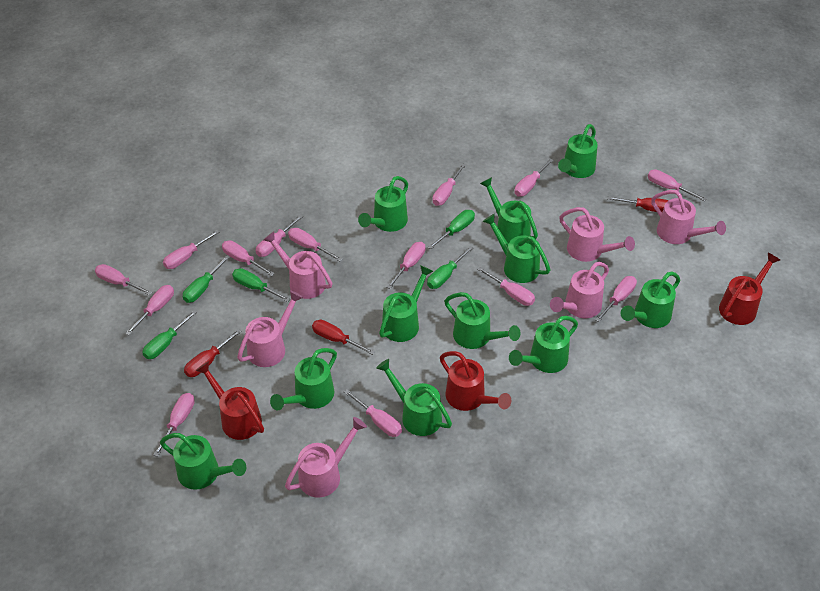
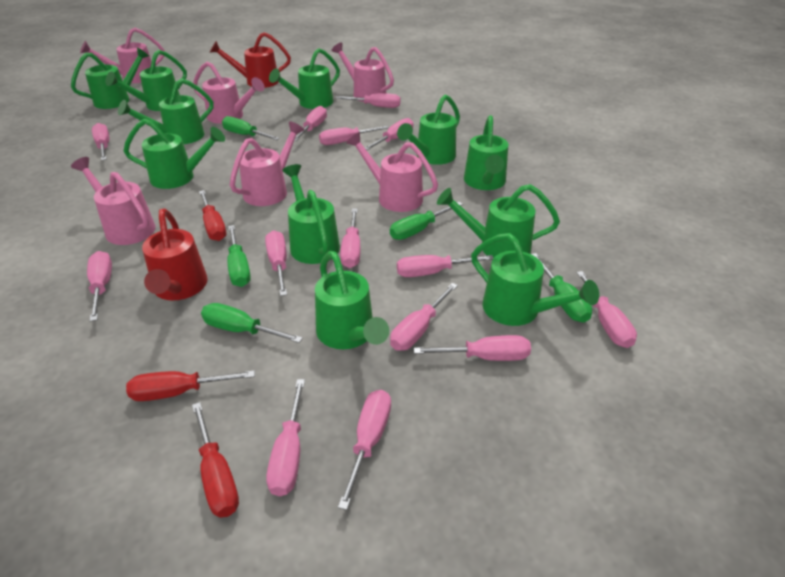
red watering can: [195,361,264,440] [440,351,512,411] [719,253,780,325] = 3 -> [142,209,208,300] [210,32,291,88] = 2

